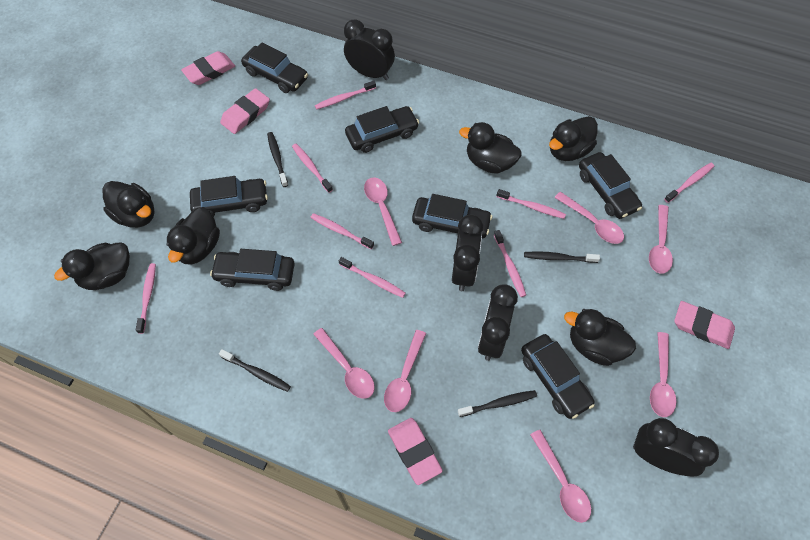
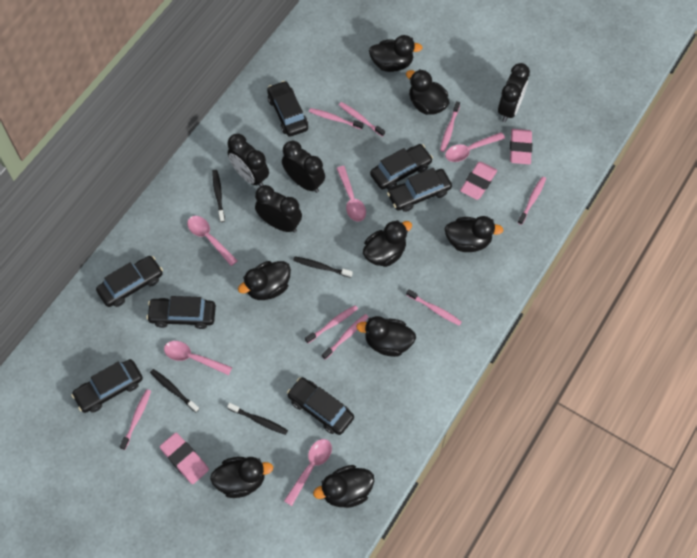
black duck: [54,243,130,290] [102,181,155,228] [166,207,220,265] [459,122,522,173] [549,116,598,161] [564,309,636,366] = 6 -> [210,457,273,498] [238,261,291,300] [313,465,374,508] [356,316,416,357] [363,220,412,267] [369,35,423,72] [406,69,449,115] [445,216,503,252] = 8
pink eraser: [181,51,235,85] [220,88,270,134] [388,418,443,485] [674,301,735,349] = 4 -> [160,433,209,484] [460,162,497,200] [510,129,532,164] = 3
pink spoon: [313,328,375,399] [364,177,402,246] [384,330,426,412] [530,430,591,523] [554,192,624,244] [649,205,673,274] [650,332,676,417] = 7 -> [164,341,232,375] [187,216,238,266] [284,439,332,506] [336,166,366,222] [445,132,505,162] = 5

